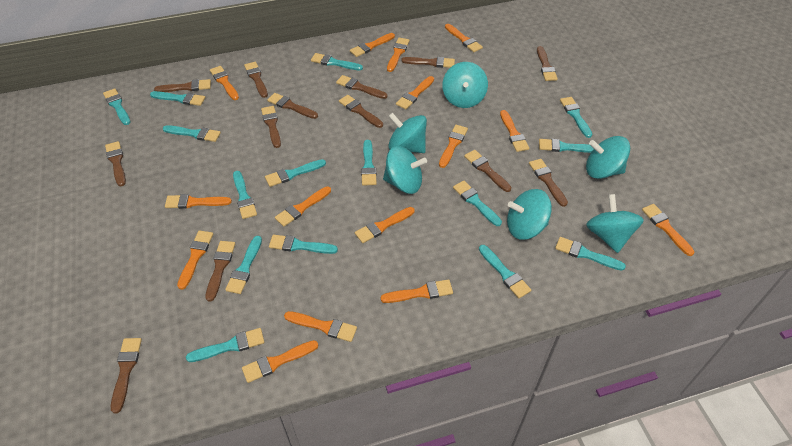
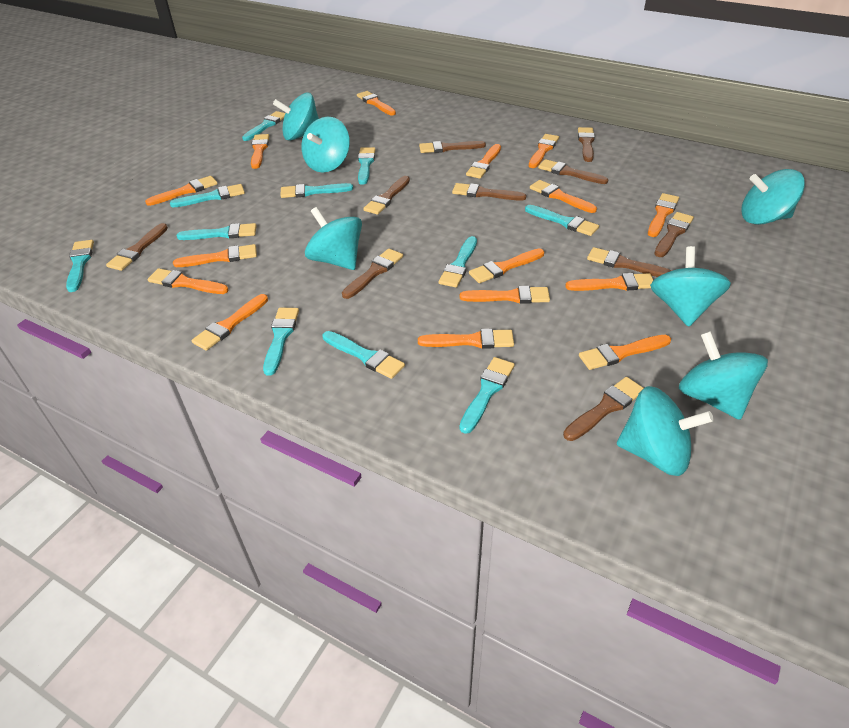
brown brush: [105,141,126,186] [111,338,142,413] [154,79,211,92] [205,241,235,302] [244,62,268,98] [261,106,281,148] [267,93,318,119] [336,75,388,99] [339,95,383,128] [401,57,455,68] [464,150,511,192] [529,159,568,207] [537,46,558,81] = 13 -> [106,223,168,271] [342,248,403,299] [363,176,410,215] [419,141,486,153] [452,183,527,201] [538,159,608,184] [563,377,644,441] [578,127,595,162] [587,247,672,277] [654,212,694,257] = 10
turquoise brush: [103,88,131,125] [150,91,205,106] [163,125,221,142] [186,328,264,362] [225,236,262,294] [233,171,257,219] [265,159,326,187] [269,235,338,254] [311,53,363,70] [361,140,377,186] [453,181,502,226] [479,245,531,298] [539,139,594,153] [555,237,626,271] [560,97,592,138] = 15 -> [66,240,94,292] [170,184,245,207] [177,223,257,240] [242,111,285,141] [263,307,299,376] [280,183,353,198] [322,331,405,379] [358,147,376,185] [439,236,477,288] [459,357,515,434] [525,205,599,236] = 11
turquoise spinning top: [383,146,427,194] [388,113,427,153] [442,62,488,108] [507,189,552,240] [586,136,630,179] [586,194,644,253] = 6 -> [273,93,319,141] [301,117,350,173] [305,207,362,270] [617,386,714,476] [650,246,731,327] [679,331,768,420] [741,169,805,225] = 7

